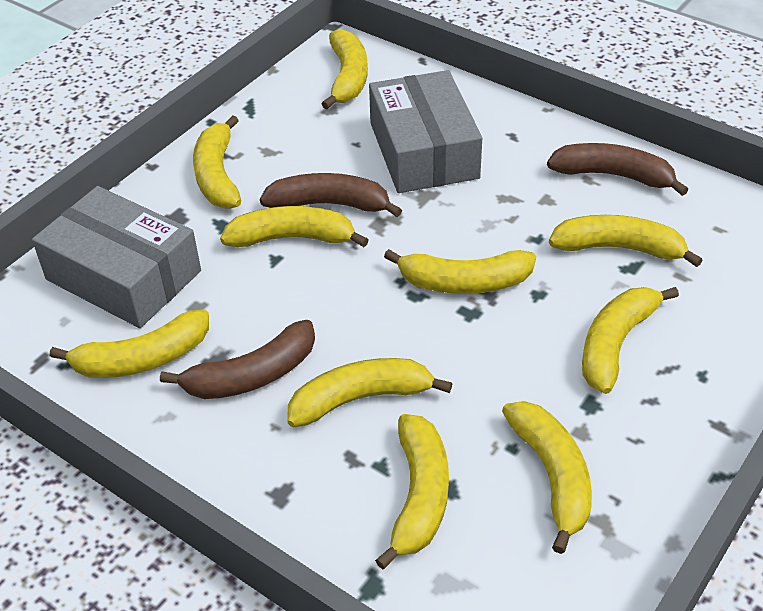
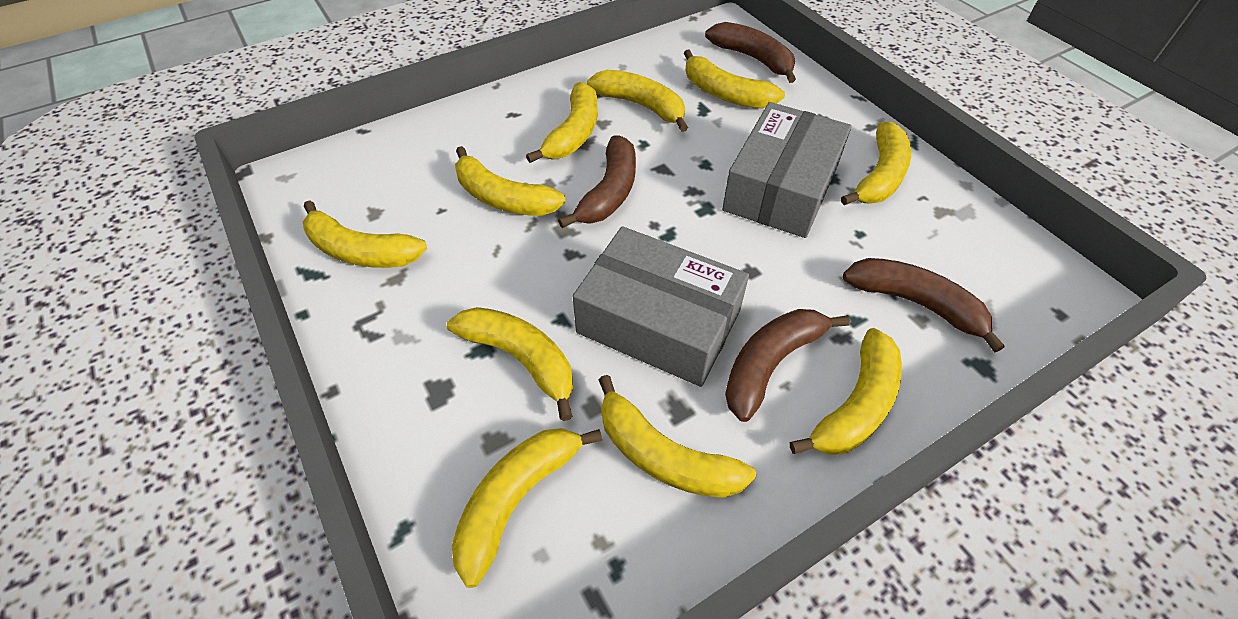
brown banana: [160,320,315,399] [260,173,402,217] [547,143,689,196] = 3 -> [558,136,636,228] [705,22,796,83] [725,309,850,422] [843,258,1004,353] = 4

